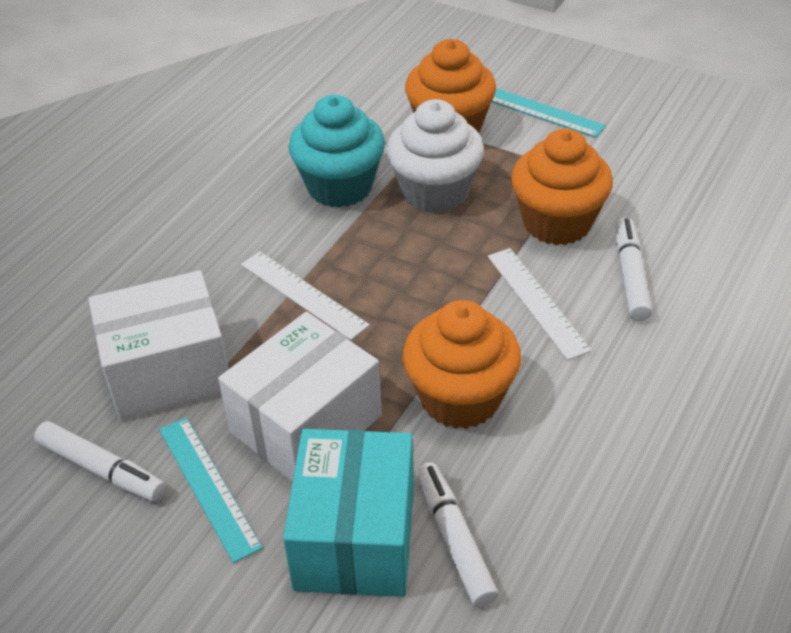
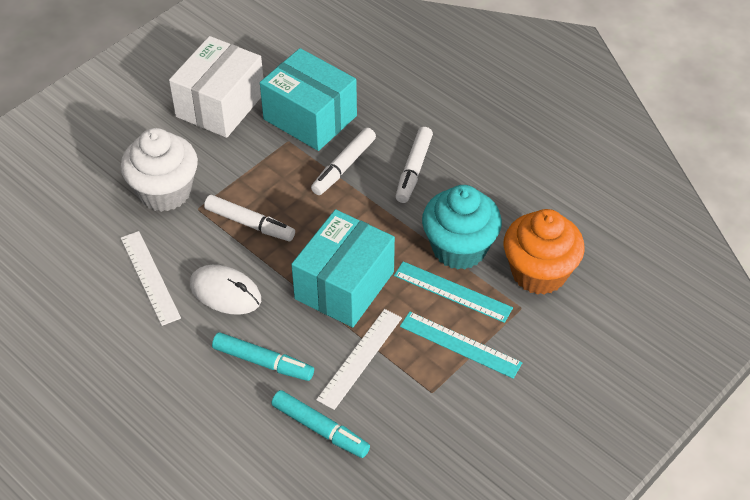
orange cupcake: [403,300,521,429] [405,39,496,134] [511,129,613,245] = 3 -> [504,209,585,295] = 1
turquoise box: [283,429,414,597] = 1 -> [260,48,357,151] [291,209,395,328] = 2
turquoise marker: none = 0 -> [212,332,314,381] [271,390,370,458] = 2
white box: [88,270,228,420] [218,312,382,482] = 2 -> [169,36,263,138] = 1
white mouse: none = 0 -> [190,265,261,315] = 1

